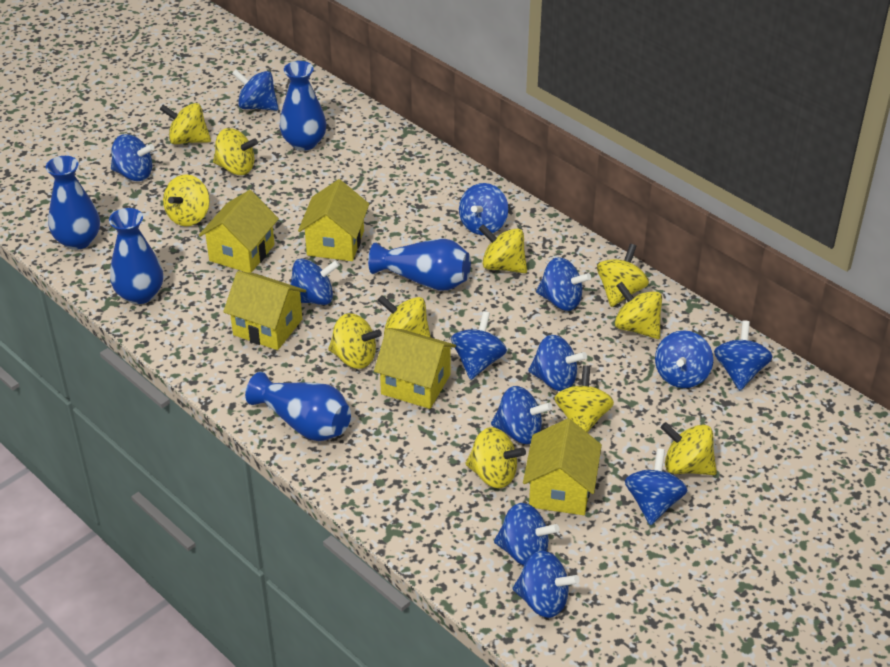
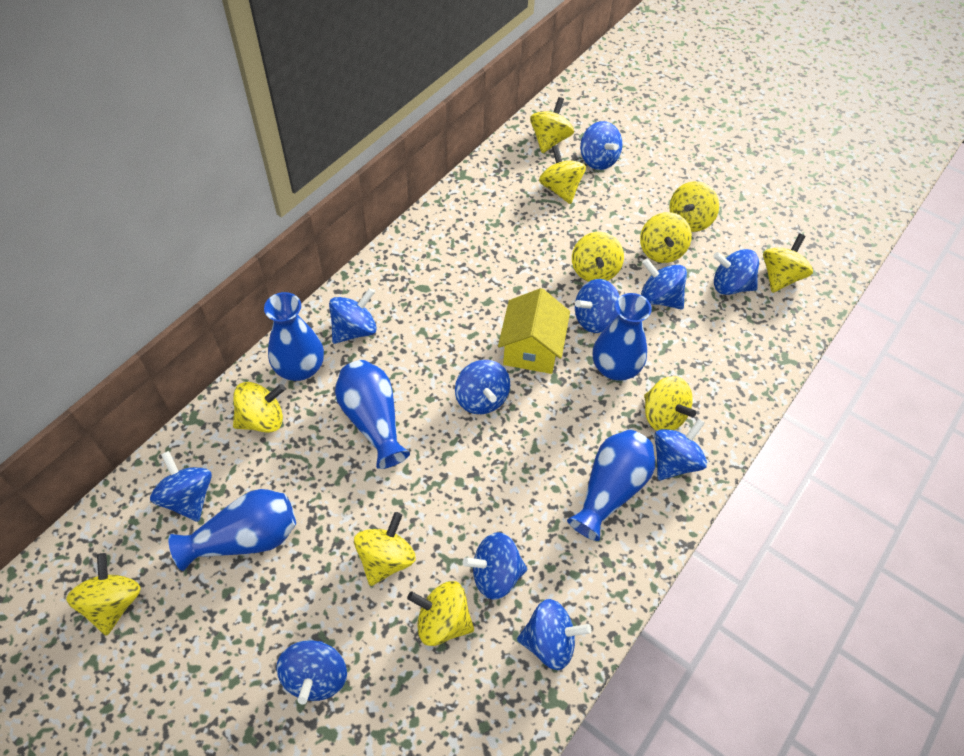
blue spinning top: [111,134,154,181] [232,69,279,111] [290,259,340,305] [451,311,507,380] [459,183,508,235] [491,386,552,444] [494,503,560,566] [513,551,580,618] [528,335,587,391] [536,257,591,311] [625,448,687,525] [655,330,713,388] [714,320,773,390] = 13 -> [150,451,212,522] [276,640,347,705] [329,288,377,344] [455,360,510,414] [463,532,527,599] [517,599,592,670] [575,279,620,333] [580,121,622,170] [641,258,687,309] [655,418,707,480] [713,249,759,295] = 11
yellow house: [199,190,279,273] [223,271,306,350] [298,179,369,261] [374,328,456,409] [523,418,602,515] = 5 -> [498,288,570,374] = 1

